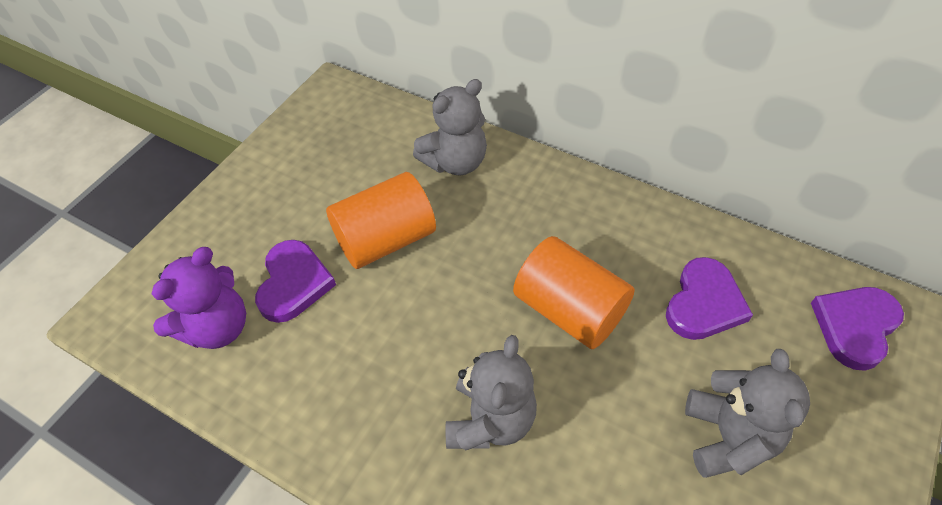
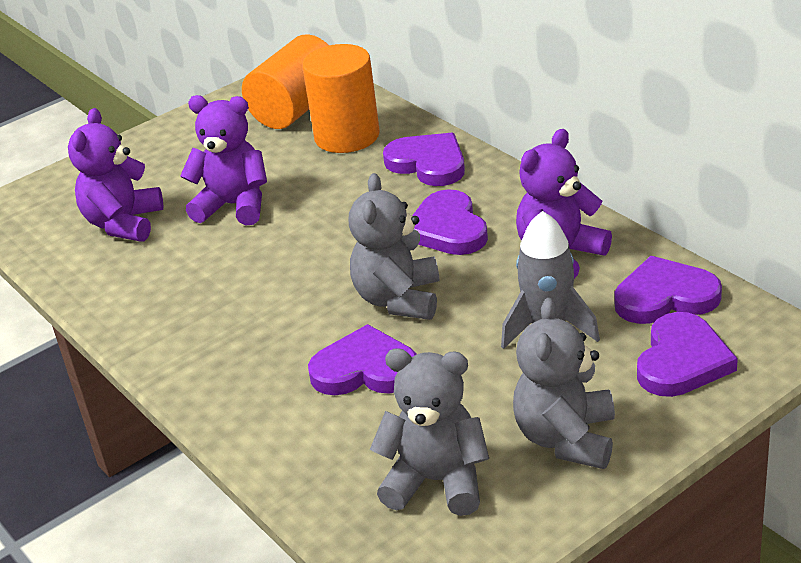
grey rocket: none = 0 -> [501,211,600,349] = 1
purple heart: [255,240,336,323] [666,257,753,340] [811,287,904,371] = 3 -> [308,324,417,395] [383,133,465,186] [412,189,488,255] [614,256,722,324] [637,312,738,397] = 5
purple teddy bear: [152,247,246,349] = 1 -> [68,108,163,242] [180,95,267,226] [516,129,612,279] = 3

